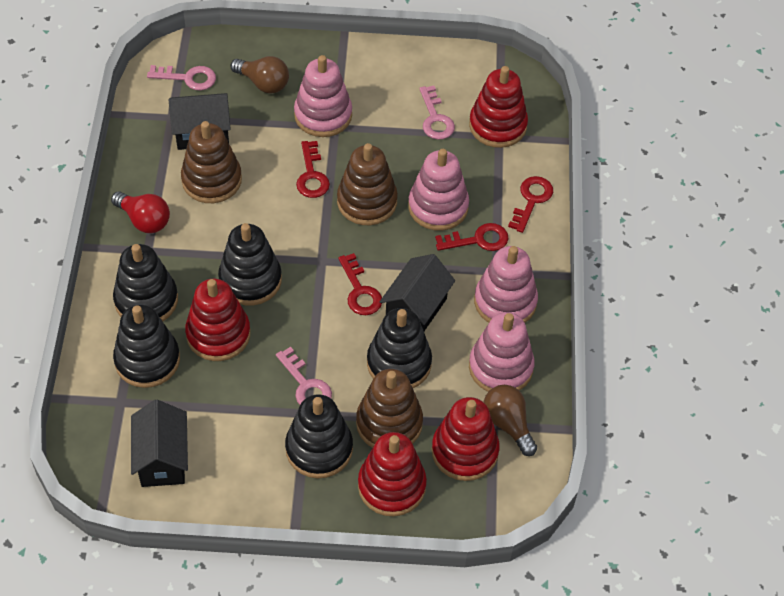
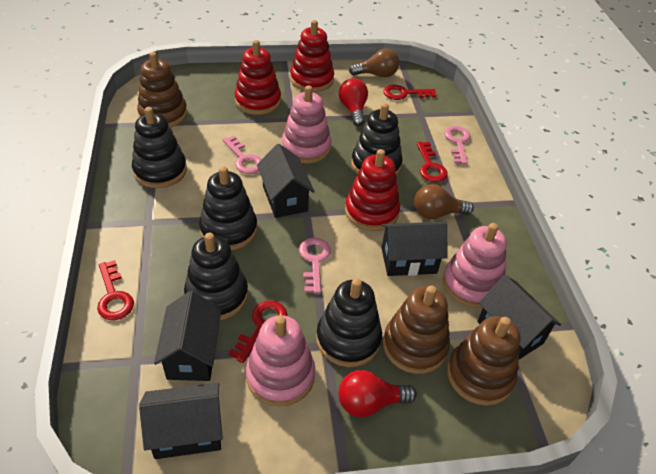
black house: [131,400,188,487] [169,93,231,150] [380,254,455,331] = 3 -> [139,383,223,459] [154,291,222,381] [257,144,315,218] [381,222,448,276] [477,275,561,359] = 5
pink stacking toy: [294,55,352,137] [408,149,469,231] [469,312,535,392] [474,246,538,323] = 4 -> [246,315,315,407] [282,86,331,164] [443,223,507,308] = 3
red light bulb: [111,191,170,233] = 1 -> [338,370,417,417] [339,78,368,126] = 2
red stacking toy: [185,279,251,361] [358,432,427,516] [432,397,500,481] [469,66,528,148] = 4 -> [235,40,281,115] [290,20,334,92] [345,149,400,231] = 3

